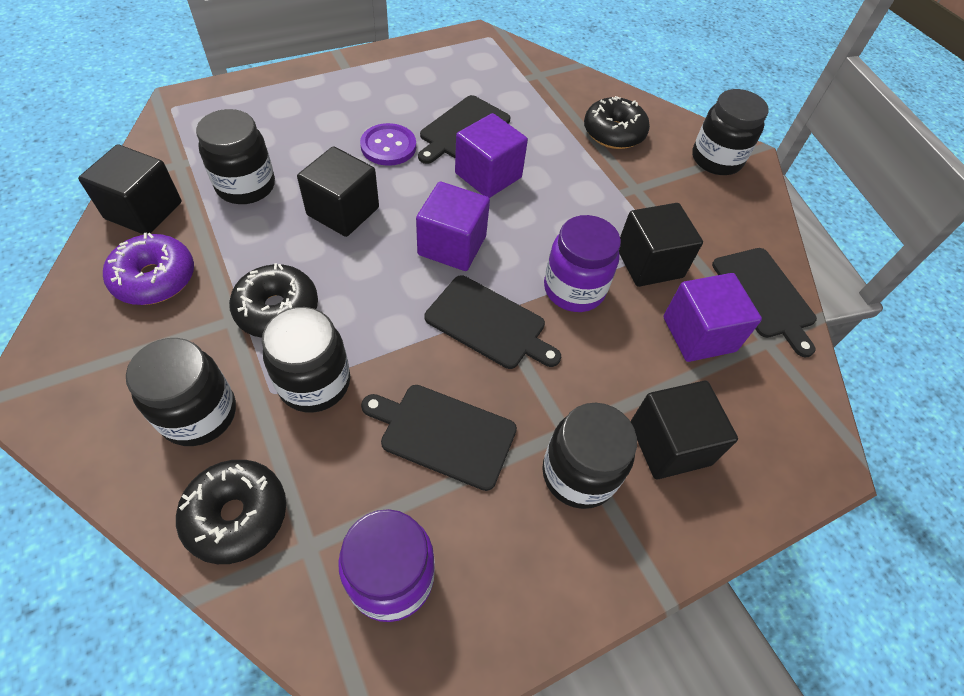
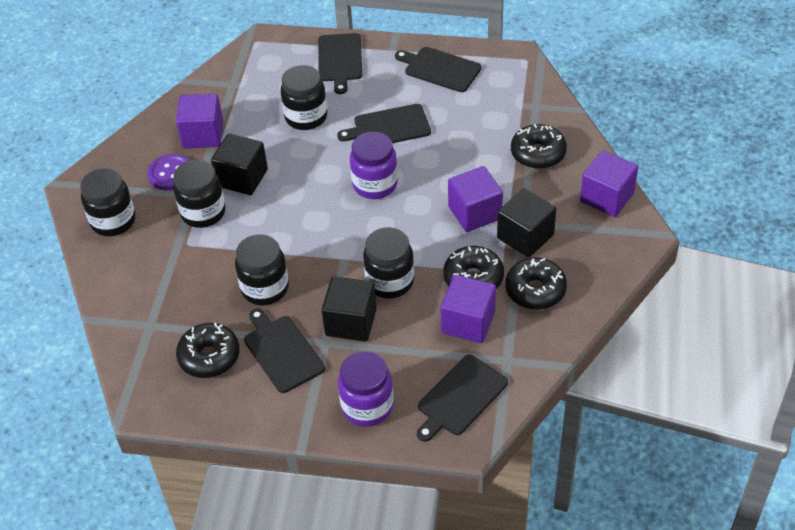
black cube: [78,144,182,235] [297,146,379,237] [619,203,703,287] [630,381,738,479] = 4 -> [211,134,268,195] [322,276,377,342] [497,188,556,258] = 3
black cutting board: [361,385,517,491] [418,95,511,164] [424,275,561,369] [712,248,817,357] = 4 -> [244,309,325,393] [318,33,362,94] [337,104,431,143] [395,47,482,92] [417,355,508,442] = 5
black donut: [176,460,286,564] [229,263,318,338] [584,96,650,149] = 3 -> [176,323,240,378] [444,246,504,289] [505,257,567,310] [511,124,567,169] = 4
purple cube: [416,181,490,271] [455,113,528,198] [663,273,762,362] = 3 -> [176,94,223,148] [441,275,496,343] [448,166,503,232] [580,150,638,217] = 4
purple donut: [103,233,194,305] = 1 -> none = 0

